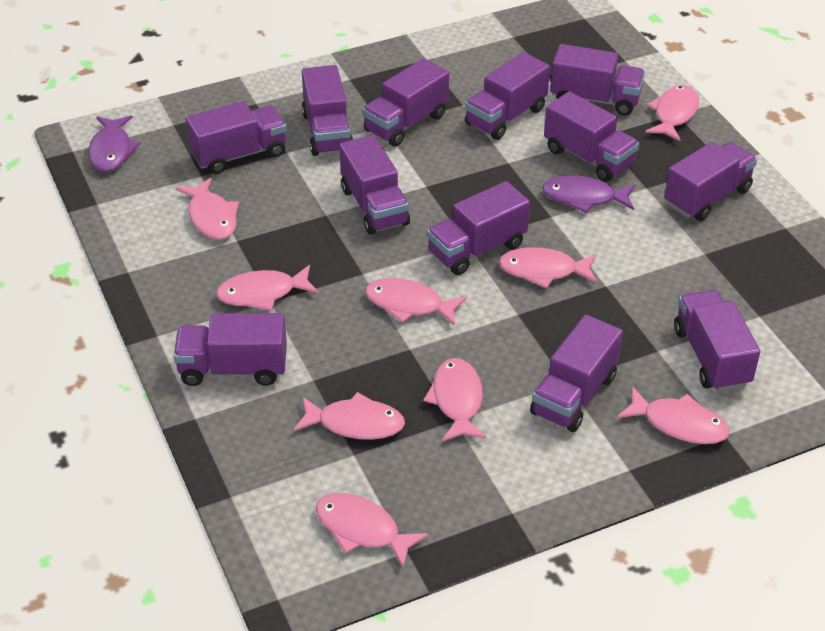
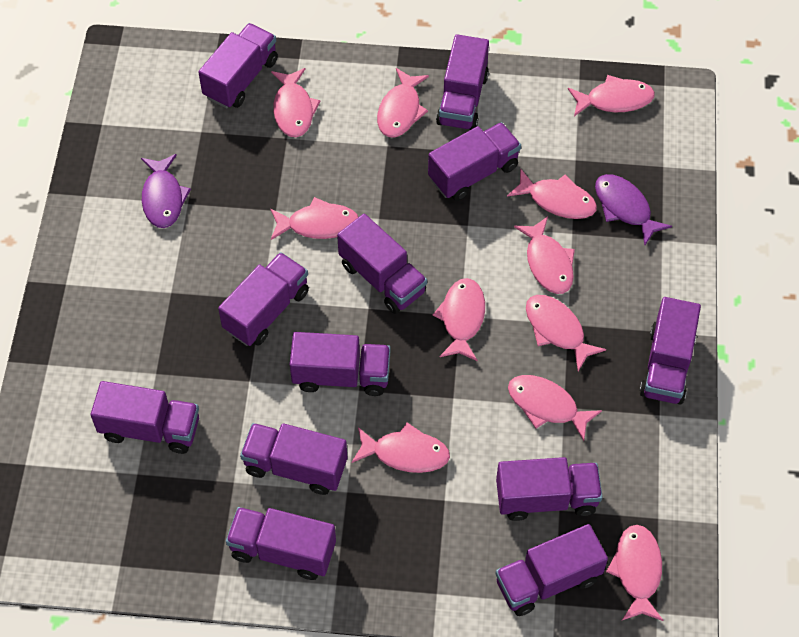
pink fish: [176,178,239,240] [216,265,318,310] [294,392,405,440] [316,493,429,568] [365,278,467,326] [423,358,487,442] [499,247,597,288] [617,387,729,444] [645,85,699,141] = 9 -> [270,197,358,240] [271,68,321,137] [352,423,450,473] [377,68,429,137] [433,278,485,361] [507,168,597,219] [508,375,602,441] [514,217,575,294] [526,295,606,371] [568,75,655,116] [606,525,663,621] = 11

